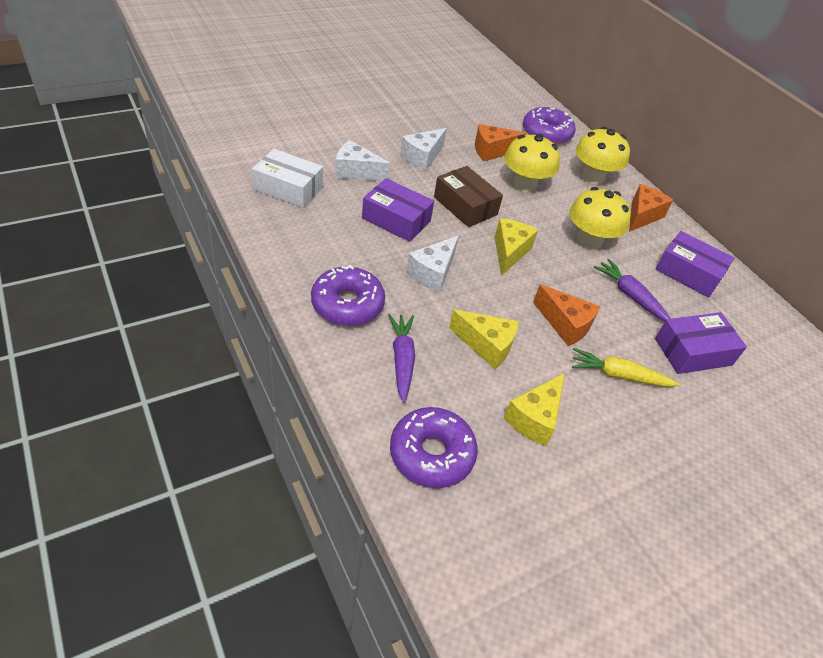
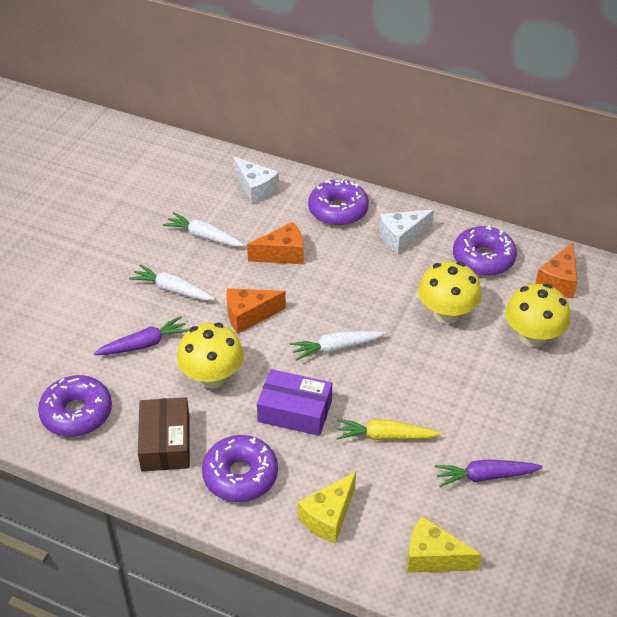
purple box: [362,178,434,242] [655,312,747,374] [656,231,735,297] = 3 -> [257,369,332,436] = 1
purple donut: [311,265,385,326] [390,407,478,488] [523,107,576,145] = 3 -> [38,375,112,437] [202,435,278,502] [308,179,369,226] [453,226,517,276] = 4
white box: [252,149,323,208] = 1 -> none = 0
white carrot: none = 0 -> [129,265,215,300] [163,212,244,247] [290,331,386,361] = 3
white cheese: [335,140,390,181] [400,128,447,171] [406,236,459,292] = 3 -> [233,157,279,205] [379,210,434,254] = 2
yellow cheese: [449,309,519,369] [495,218,538,276] [504,373,565,446] = 3 -> [298,472,356,544] [407,516,482,573] = 2

